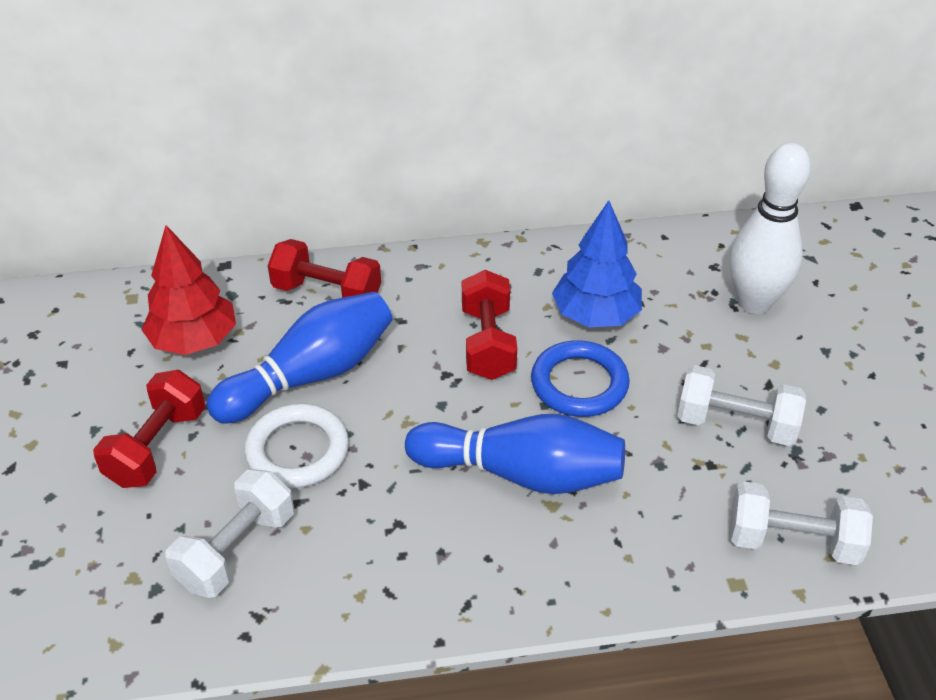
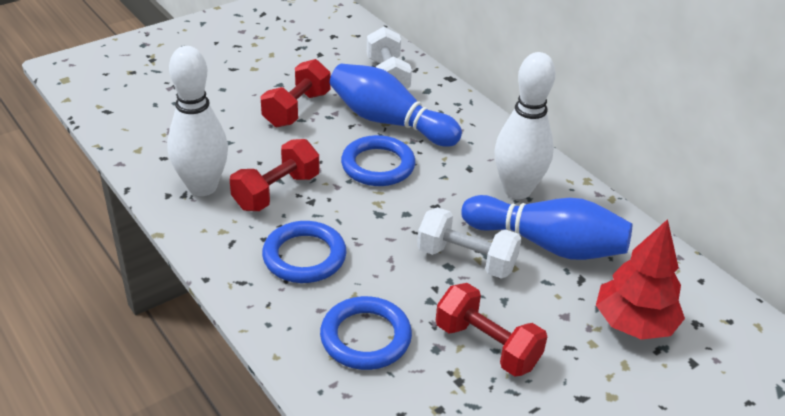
blue ring: [531,340,630,417] = 1 -> [262,221,347,283] [320,296,412,370] [341,135,415,186] = 3
blue tree: [552,200,642,327] = 1 -> none = 0
white bowling pin: [730,143,811,314] = 1 -> [167,46,228,196] [494,52,556,199] = 2
white dumbbell: [165,469,294,598] [677,365,806,446] [730,481,873,565] = 3 -> [367,27,412,89] [417,207,522,279] = 2
white ring: [244,404,349,488] = 1 -> none = 0

